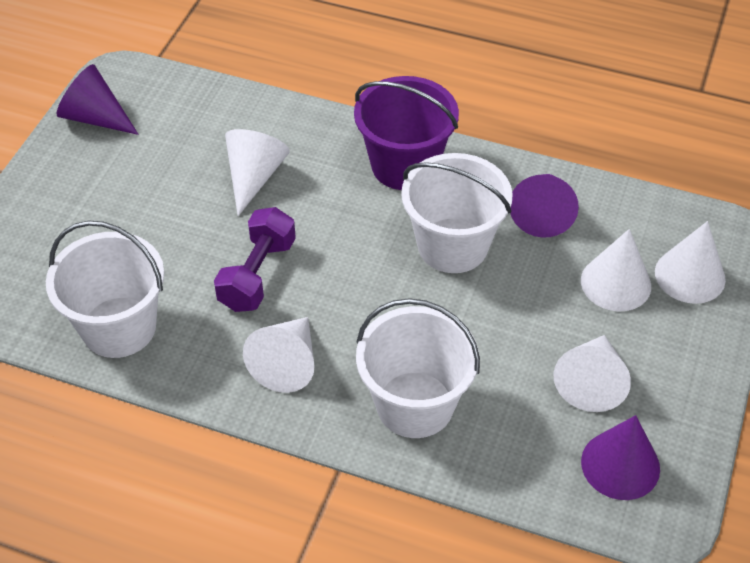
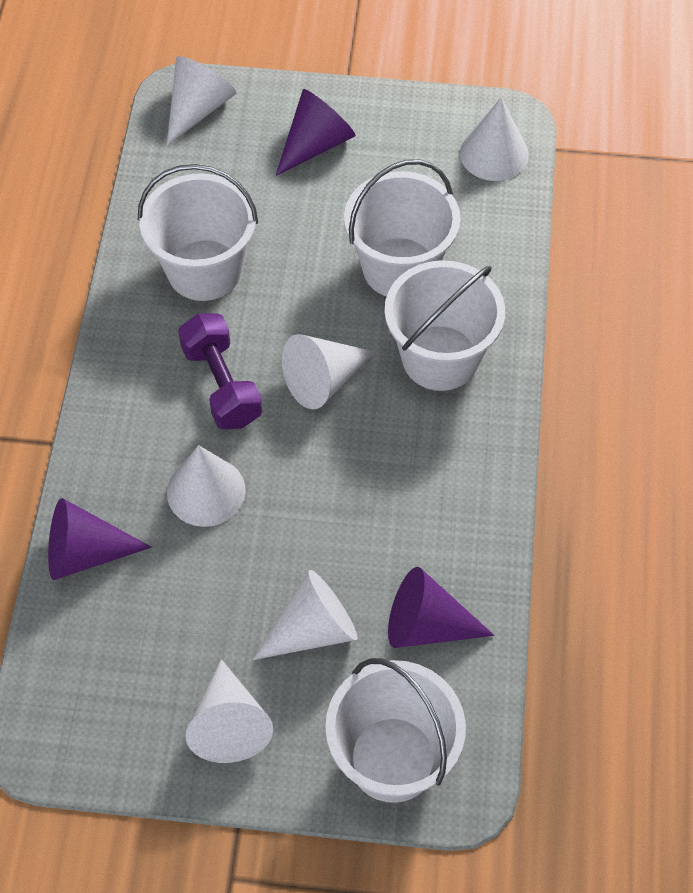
purple bucket: [354,76,459,190] = 1 -> none = 0
white bucket: [46,220,164,358] [356,298,480,438] [401,153,513,273] = 3 -> [138,164,258,301] [325,658,466,803] [344,159,461,296] [384,260,505,391] = 4
white cone: [225,129,290,216] [243,317,315,393] [554,335,631,412] [581,229,651,311] [655,221,726,304] = 5 -> [166,56,236,146] [167,445,246,527] [185,659,273,763] [253,570,357,660] [282,334,375,410] [460,97,529,181] = 6

